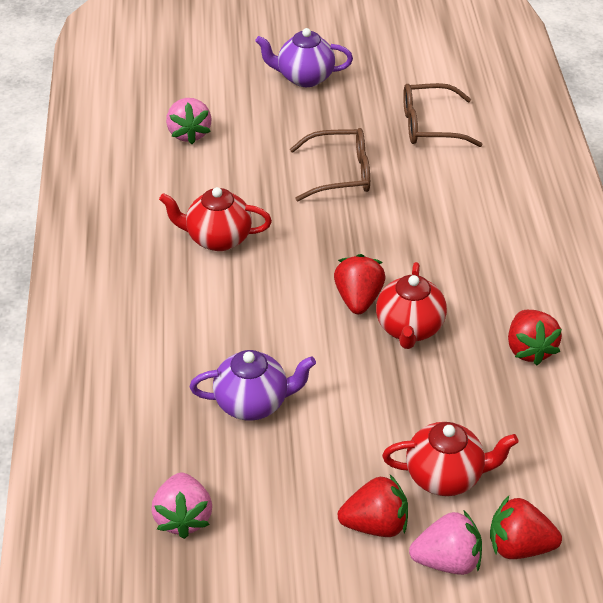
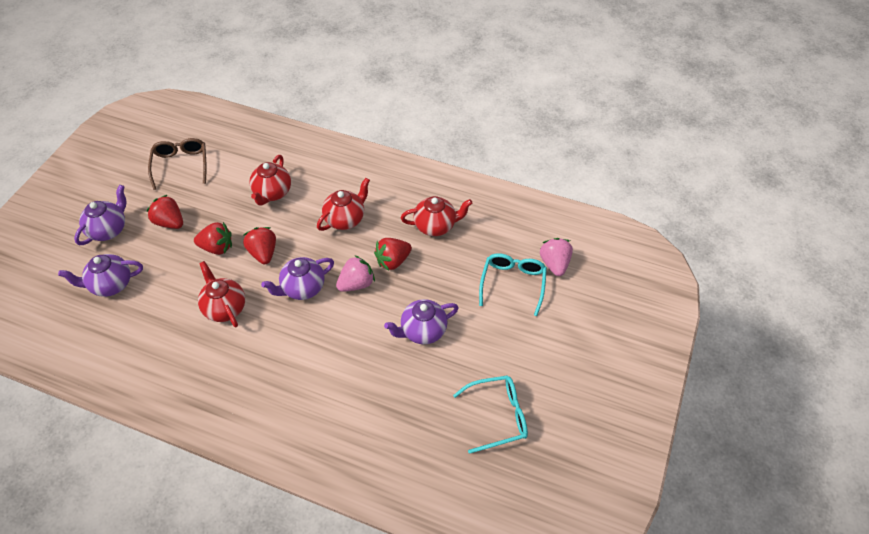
brown glasses: [290,128,370,201] [403,83,483,147] = 2 -> [148,138,206,190] = 1
pink strawberry: [152,473,212,539] [166,98,212,144] [409,511,482,575] = 3 -> [336,255,375,292] [540,238,573,276] = 2
purple teapot: [190,350,316,421] [255,28,353,87] = 2 -> [58,254,143,297] [74,185,126,245] [261,257,334,300] [384,299,459,344] = 4
red teapot: [159,187,272,251] [376,262,447,349] [382,422,519,496] = 3 -> [198,261,245,327] [249,155,291,206] [317,178,370,231] [401,196,472,236] = 4
turquoise glasses: none = 0 -> [453,375,528,454] [479,253,547,316] = 2

